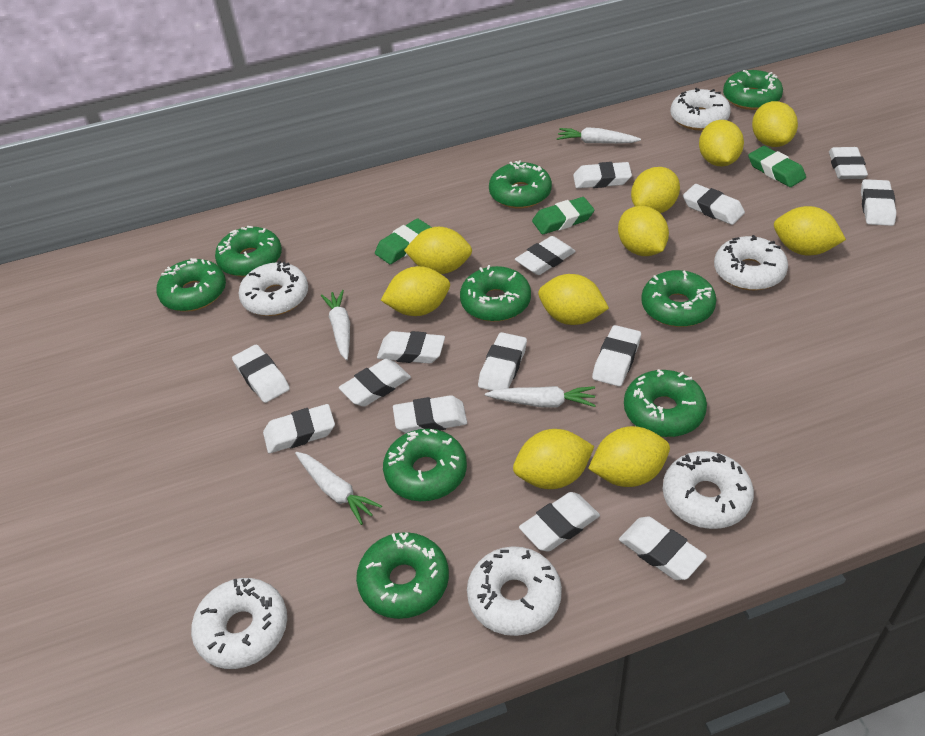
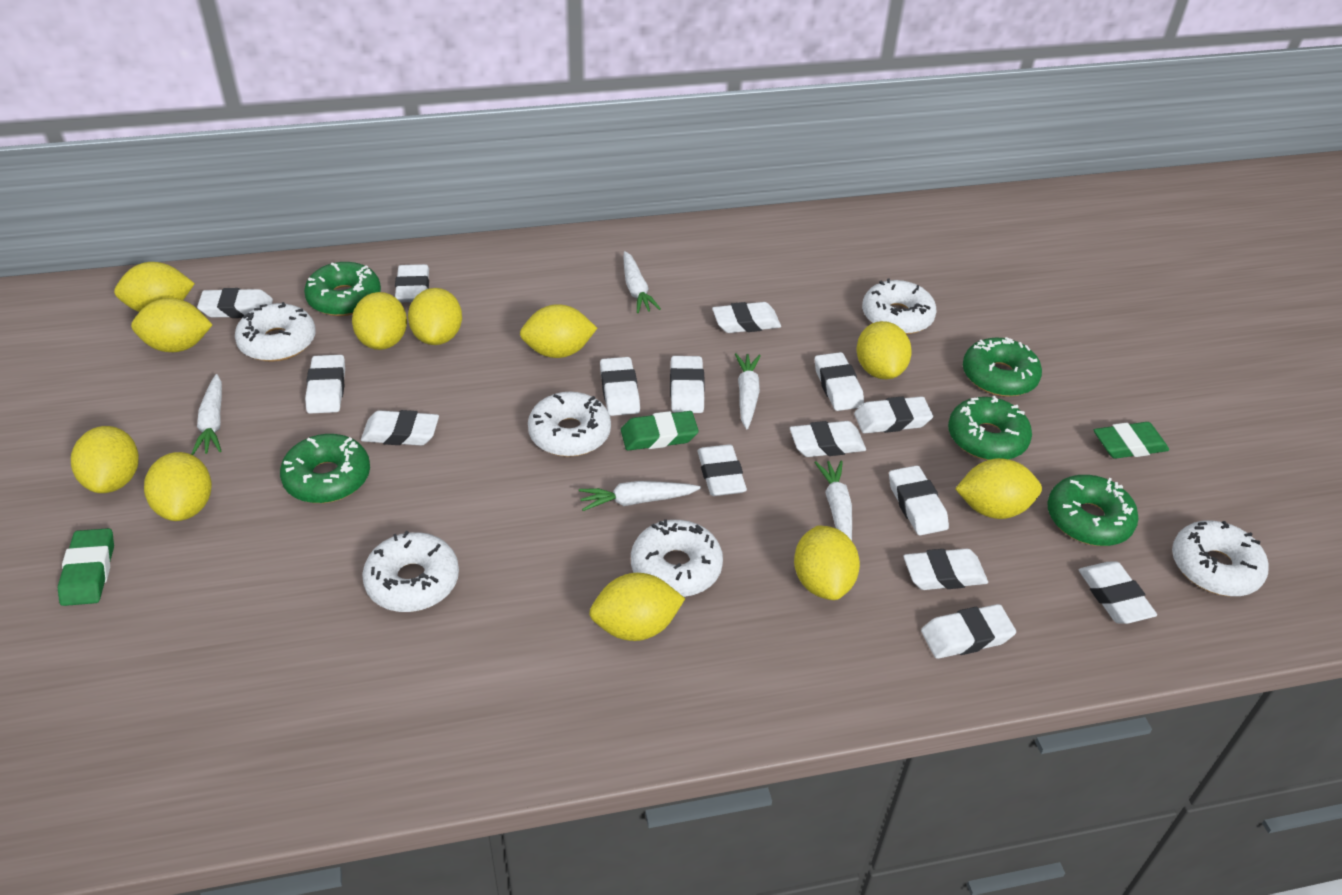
green donut: [156,258,226,312] [215,226,282,277] [356,532,449,619] [383,429,467,501] [460,265,531,322] [489,160,552,208] [624,369,707,437] [641,270,717,327] [723,70,783,110] = 9 -> [280,434,370,503] [304,262,381,316] [948,396,1032,460] [963,337,1042,397] [1047,475,1139,546] = 5
white carrot: [295,452,382,525] [321,290,350,360] [485,386,596,407] [557,127,641,144] = 4 -> [191,374,222,455] [579,481,701,511] [623,251,661,313] [735,353,761,429] [814,461,852,541] = 5
white eraser: [232,345,290,403] [263,404,335,453] [339,359,411,407] [377,331,445,364] [393,395,467,434] [478,332,527,391] [515,236,576,275] [519,492,600,552] [573,162,632,188] [592,325,641,386] [619,516,707,580] [683,184,745,225] [829,147,868,179] [861,179,896,226] = 14 -> [197,288,273,318] [305,355,345,414] [361,410,439,445] [395,264,429,303] [600,357,640,416] [670,356,705,413] [697,444,747,496] [712,302,781,333] [790,421,866,457] [815,352,864,411] [854,396,933,433] [889,465,949,536] [903,549,988,590] [921,604,1016,659] [1079,561,1157,624] = 15
yellow lemon: [381,266,450,316] [404,227,472,274] [513,429,595,489] [538,274,609,325] [588,426,670,487] [618,206,669,256] [631,167,680,213] [699,120,744,166] [752,101,798,147] [774,206,846,255] = 10 -> [71,426,139,493] [114,262,195,312] [131,298,213,352] [144,452,212,521] [352,292,407,350] [408,288,462,345] [520,304,597,358] [589,573,685,641] [794,525,860,600] [857,321,912,379] [955,458,1042,519] = 11

